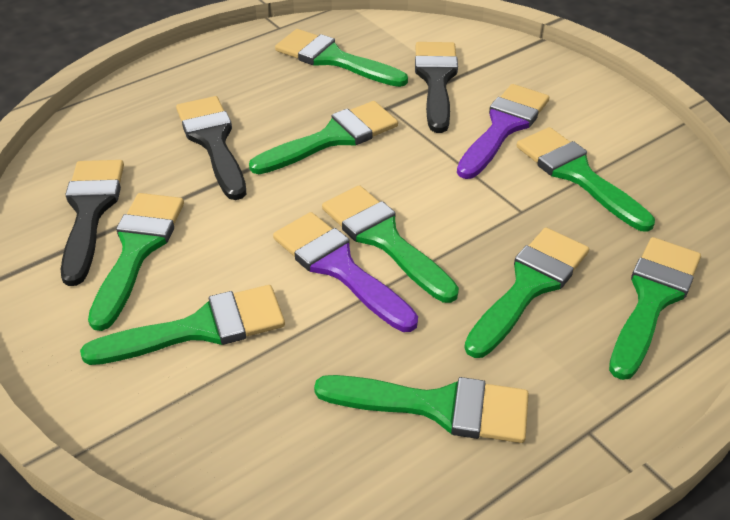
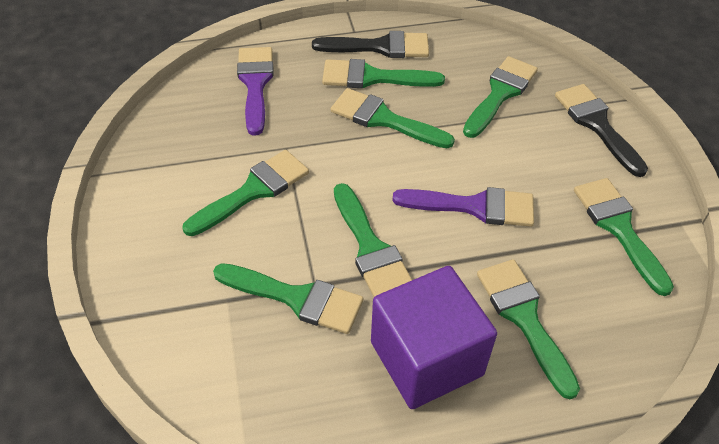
black brush: [61,160,124,286] [176,96,246,200] [415,42,458,133] = 3 -> [312,31,429,58] [555,84,648,177] = 2
green brush: [80,285,285,365] [88,193,184,331] [249,101,398,174] [275,29,408,87] [314,375,529,443] [322,185,459,303] [464,228,589,358] [516,127,655,232] [609,237,701,380] = 9 -> [182,150,309,236] [213,263,363,334] [322,59,445,88] [331,88,455,148] [334,183,412,297] [463,56,538,138] [477,259,580,399] [574,178,674,296] = 8
purple cube: none = 0 -> [371,266,497,409] = 1

